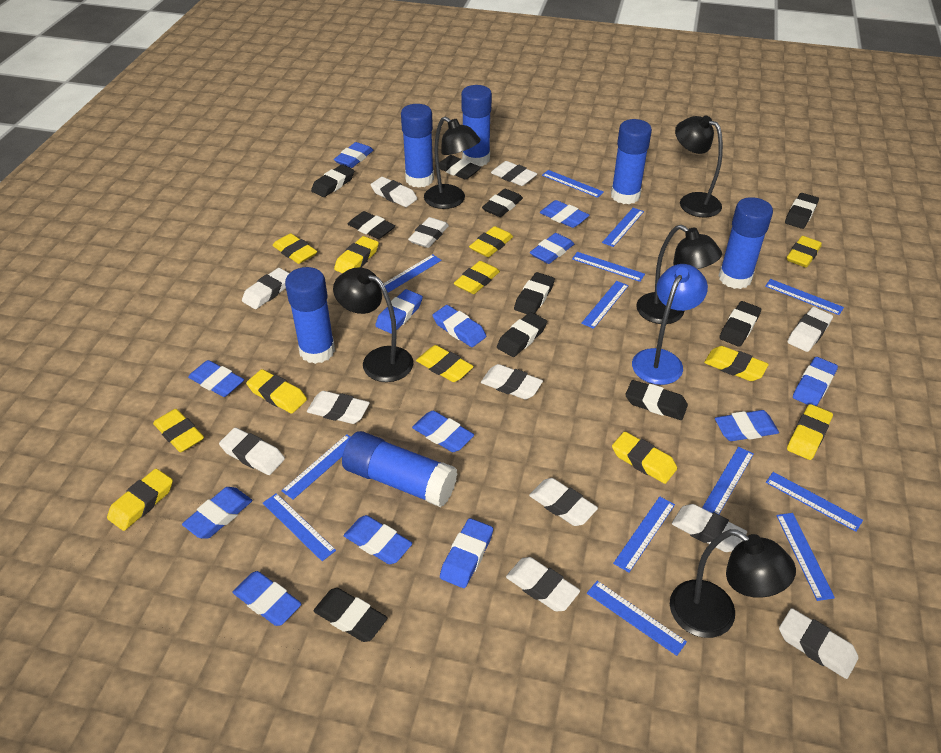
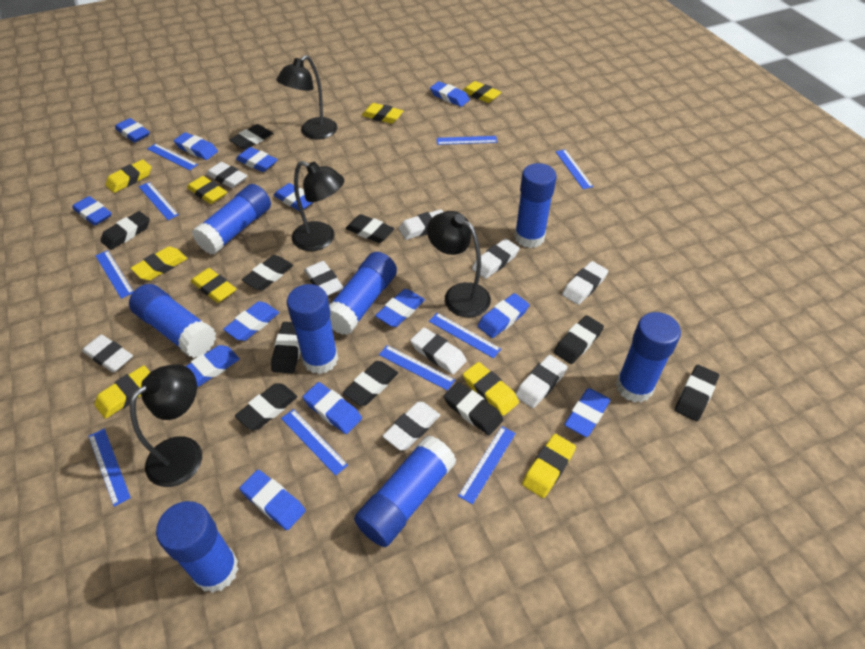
black lamp: [333,267,413,382] [424,117,481,209] [636,225,722,324] [670,529,796,638] [675,116,723,218] = 5 -> [130,364,202,487] [276,55,337,140] [292,161,344,251] [427,211,491,317] = 4
blue glue stick: [285,267,335,364] [342,431,457,507] [401,104,434,188] [461,85,492,166] [611,119,652,204] [719,197,773,289] = 6 -> [129,284,216,358] [156,501,239,593] [192,184,271,255] [287,284,338,374] [329,252,397,335] [354,435,456,547] [514,163,557,248] [616,312,681,403] = 8
blue lamp: [632,264,708,385] = 1 -> none = 0
blue ruler: [263,493,336,561] [281,434,351,499] [383,254,442,293] [542,170,604,198] [572,252,645,282] [581,281,629,329] [587,581,687,656] [602,208,644,247] [613,496,675,572] [702,447,754,514] [765,279,844,315] [766,472,863,532] [776,513,835,601] = 13 -> [88,429,131,507] [95,250,134,299] [139,182,179,220] [147,143,198,170] [281,409,348,476] [379,345,455,391] [429,313,501,358] [437,136,497,145] [458,426,516,505] [556,149,593,189] = 10
white eraser: [219,428,285,475] [242,268,289,309] [307,391,370,424] [371,177,417,207] [408,217,449,248] [481,364,543,400] [491,161,537,186] [506,557,580,611] [529,478,598,526] [672,504,747,552] [779,608,859,679] [787,307,833,352] = 12 -> [82,334,133,373] [206,162,247,188] [304,261,344,296] [383,402,440,451] [399,209,443,240] [410,327,467,374] [472,239,520,279] [515,355,568,408] [562,261,608,305] = 9
yellow eraser: [107,469,173,531] [153,409,204,452] [246,369,307,414] [272,233,317,264] [334,236,379,273] [416,345,474,382] [454,261,500,294] [469,226,513,257] [612,431,677,484] [704,346,769,381] [787,236,822,267] [787,404,833,460] = 12 -> [94,365,150,419] [106,159,151,193] [131,247,187,280] [187,176,227,204] [191,268,236,303] [362,103,403,124] [462,81,502,103] [463,362,519,416] [522,434,576,498] = 9

